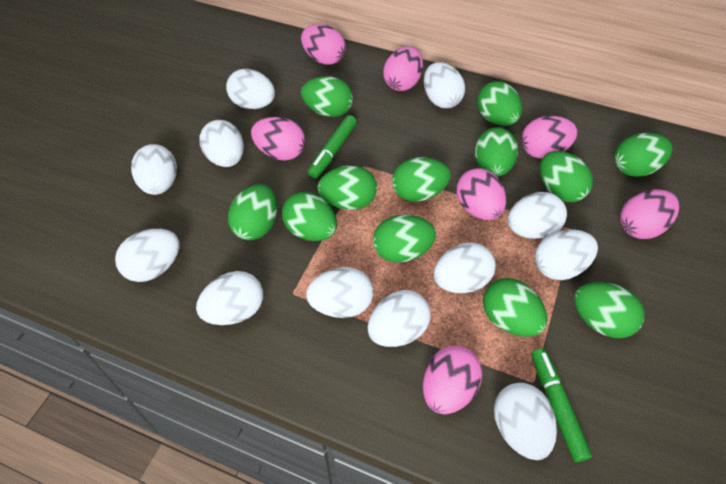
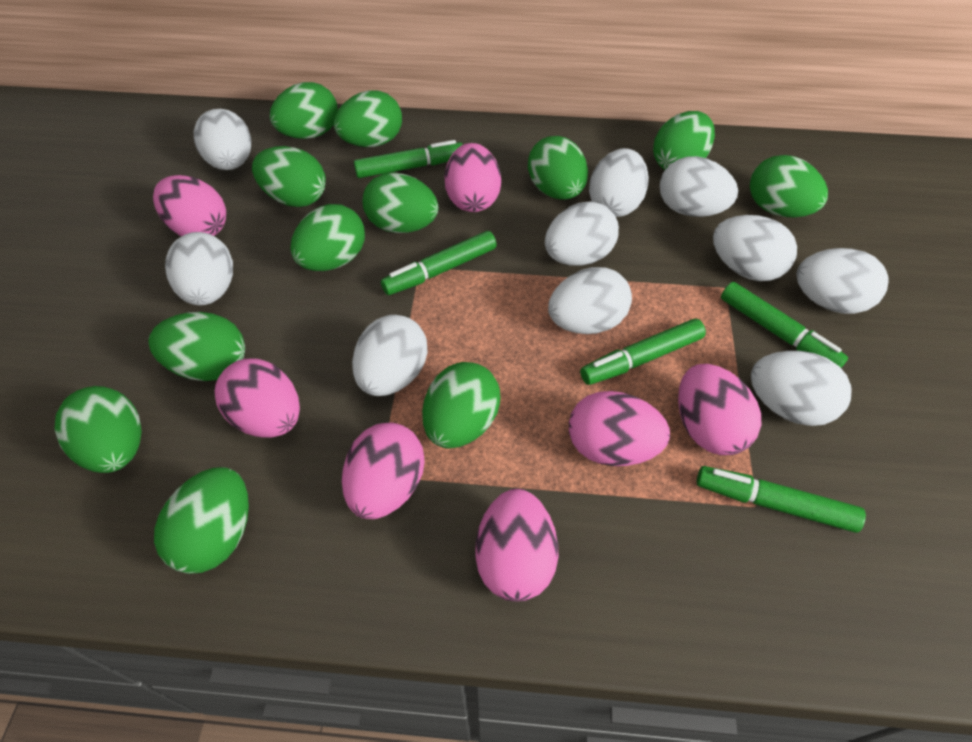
green marker: [308,115,357,178] [531,348,592,462] = 2 -> [354,140,463,178] [381,231,497,295] [580,318,706,385] [697,466,866,533] [721,282,848,368] = 5
white egg: [115,229,179,282] [131,144,177,195] [196,271,263,325] [199,120,244,167] [226,69,275,109] [306,267,374,318] [367,290,431,347] [424,62,465,108] [434,242,496,293] [494,383,557,460] [508,192,567,239] [535,229,598,280] = 12 -> [165,232,233,305] [193,109,251,170] [352,315,427,396] [545,201,619,266] [548,267,632,334] [589,148,649,217] [660,156,738,217] [713,215,797,281] [751,351,852,426] [796,248,889,314] = 10

